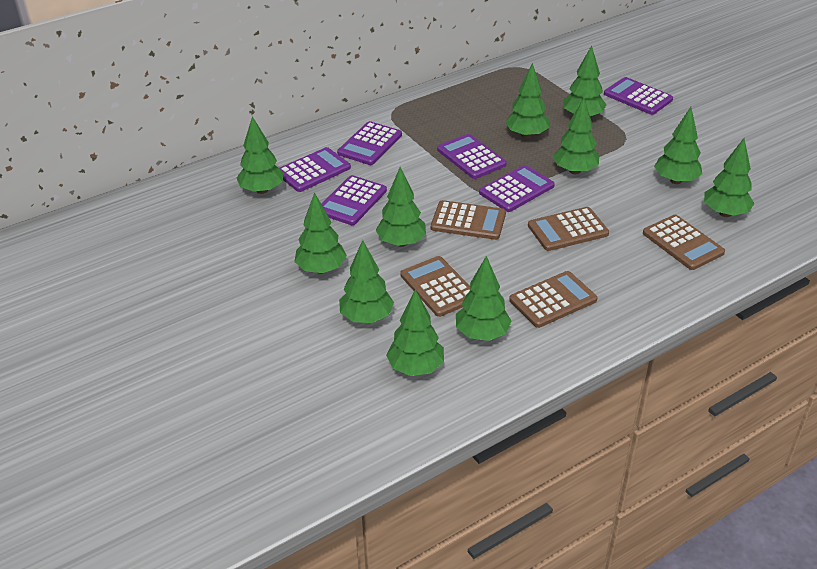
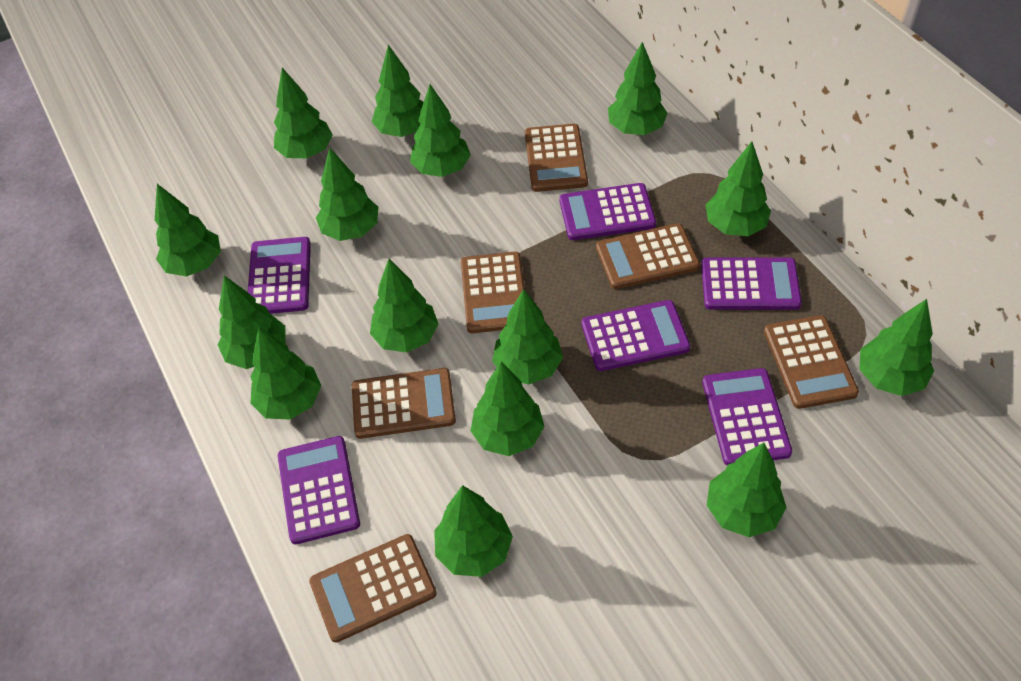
brown calculator: [400,256,470,317] [431,200,506,240] [509,271,598,328] [528,207,609,251] [643,215,725,270] = 5 -> [309,534,437,643] [352,368,456,439] [461,251,525,333] [525,124,588,192] [596,223,700,289] [764,315,859,409] = 6
green tree: [237,116,284,194] [294,192,347,274] [339,240,394,323] [376,167,426,247] [386,289,444,376] [456,256,512,341] [505,63,549,138] [553,98,599,174] [563,45,606,116] [654,107,702,184] [704,138,755,217] = 11 -> [155,184,221,277] [218,275,286,369] [250,327,321,420] [274,68,333,158] [316,147,378,241] [370,259,438,353] [372,45,424,137] [410,84,471,177] [434,485,513,577] [470,362,545,456] [492,289,563,384] [608,42,668,135] [706,141,771,236] [707,443,787,537] [859,299,934,396] = 15

